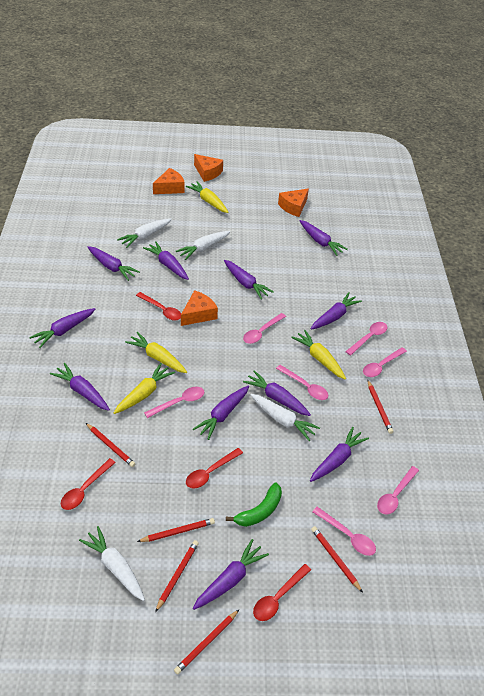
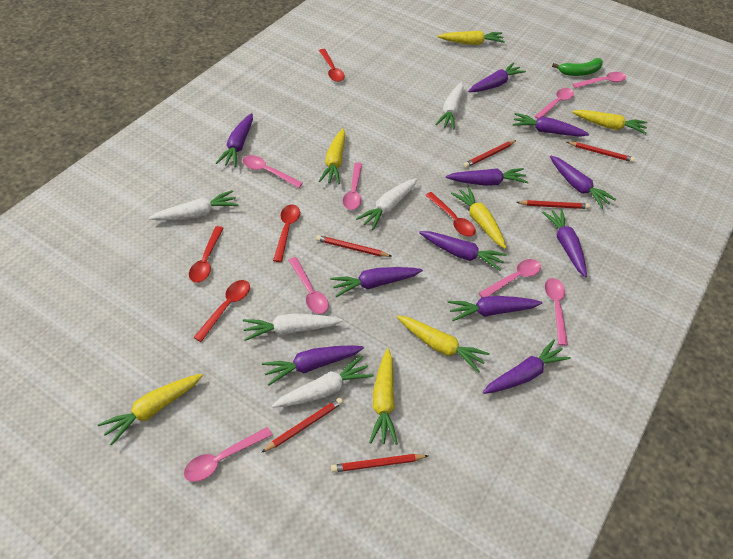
orange cheese: [153,168,185,194] [181,290,218,326] [194,154,223,182] [278,188,309,217] = 4 -> none = 0
pink spoon: [144,387,204,418] [243,313,286,344] [276,365,328,400] [312,507,376,556] [345,322,387,356] [363,347,407,377] [377,466,419,514] = 7 -> [184,427,272,482] [243,155,303,188] [288,257,329,314] [343,162,362,210] [479,259,541,297] [534,88,574,119] [545,278,568,346] [572,72,626,88] = 8
red spoon: [61,458,116,510] [136,292,181,321] [186,448,243,488] [253,564,311,621] = 4 -> [189,226,224,283] [193,280,250,342] [273,204,300,262] [319,49,345,82] [425,192,476,237] = 5
white carrot: [79,526,145,601] [117,218,172,248] [176,231,230,260] [250,394,320,441] = 4 -> [149,190,239,221] [243,313,343,341] [272,356,374,408] [356,178,417,230] [435,82,464,129] = 5
yellow carrot: [114,363,175,414] [125,332,187,373] [186,181,228,213] [291,330,346,379] = 4 -> [98,374,203,446] [319,128,345,184] [369,348,398,445] [397,316,490,373] [437,31,505,45] [451,186,507,249] [572,110,647,134] = 7

